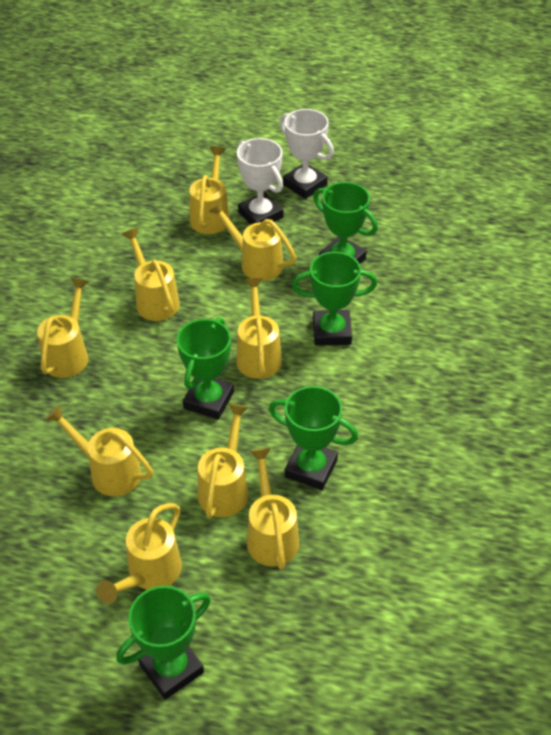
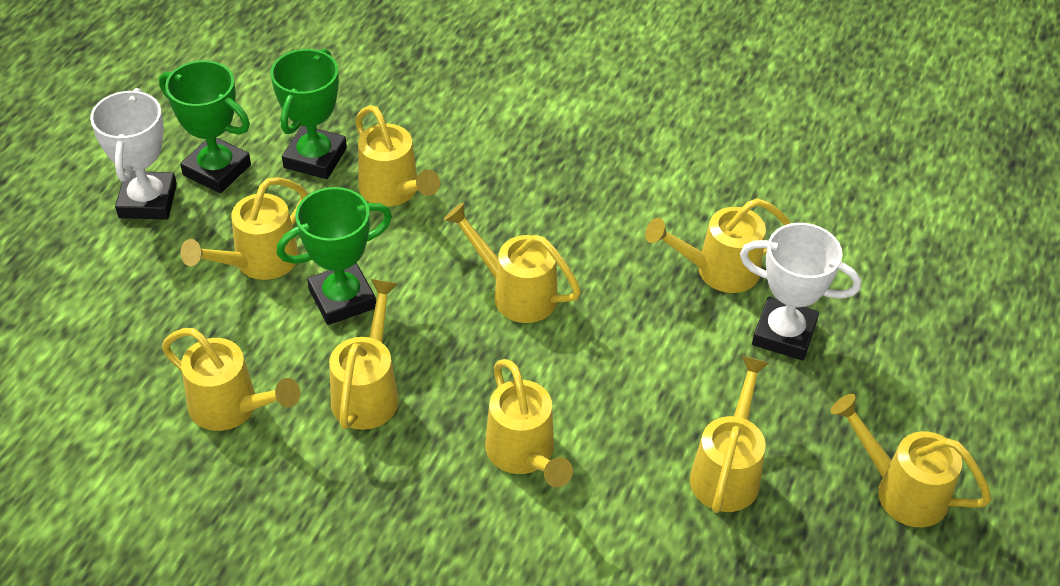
green trophy: [116,586,211,700] [177,317,234,420] [269,386,358,490] [292,252,377,346] [313,182,378,264] = 5 -> [159,60,251,193] [270,49,347,179] [277,187,392,325] = 3

